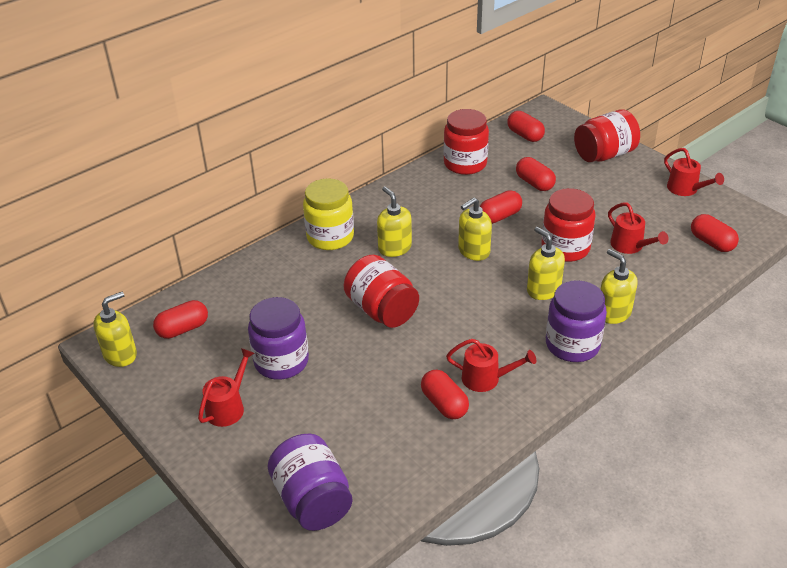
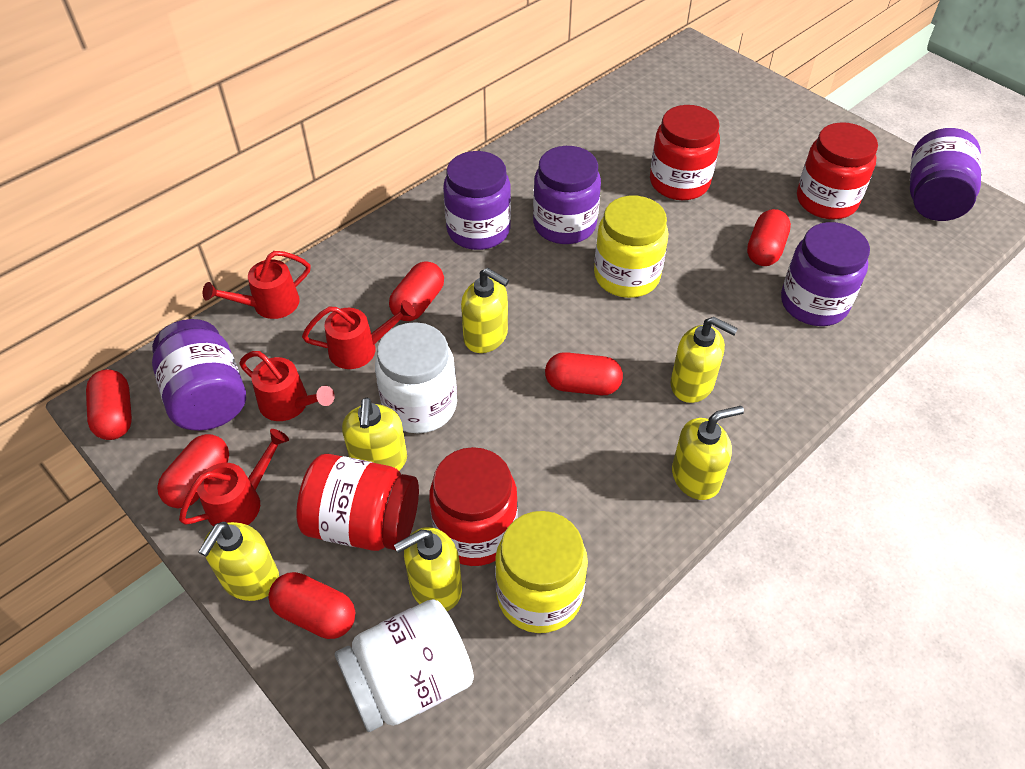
purple jar: [248,297,309,380] [268,434,352,531] [546,280,607,362] = 3 -> [152,319,246,431] [443,151,511,250] [533,146,601,244] [781,222,870,326] [910,128,981,221] = 5
white jar: none = 0 -> [335,599,474,732] [375,322,457,434] = 2
yellow jar: [303,179,354,250] = 1 -> [495,511,588,633] [594,196,668,298] = 2
yellow soap dispenser: [93,292,137,367] [377,187,412,257] [458,197,492,261] [527,227,565,300] [600,249,638,324] = 5 -> [199,522,279,601] [342,398,407,470] [394,527,462,611] [461,268,509,353] [671,317,738,403] [672,406,744,500] = 6

